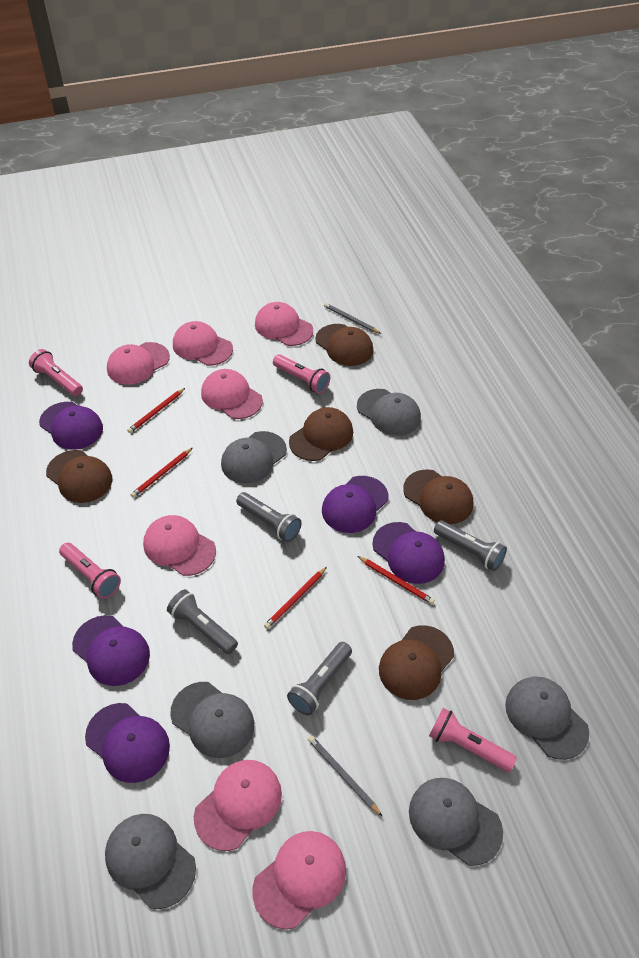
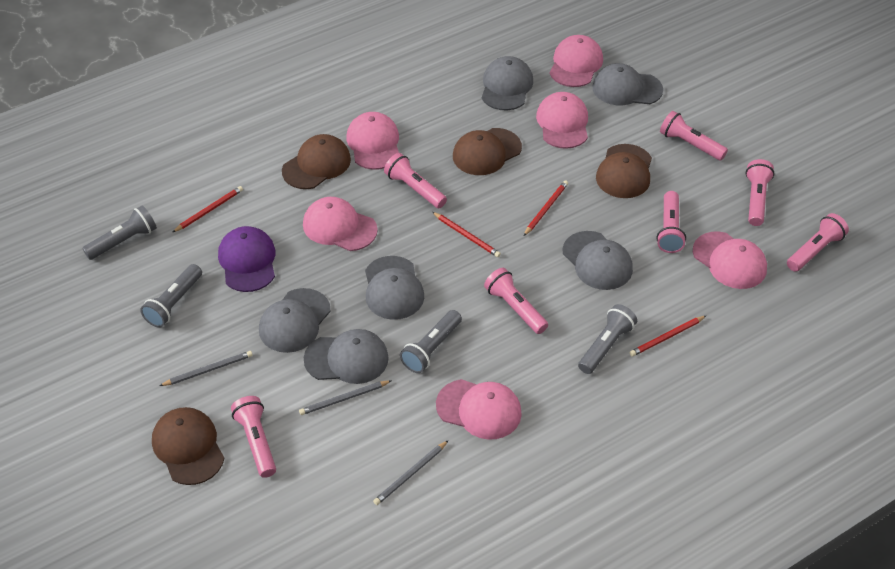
brown cap: [46,450,112,503] [289,407,353,461] [315,324,374,366] [379,625,454,700] [403,469,473,524] = 5 -> [152,407,224,485] [282,134,351,189] [453,128,522,175] [596,144,652,198] = 4
grey pencil: [308,736,382,816] [324,303,381,334] = 2 -> [159,351,253,386] [299,380,392,415] [373,440,449,505] = 3
pink cap: [107,342,170,385] [143,515,216,576] [173,321,233,366] [194,760,282,851] [201,369,263,419] [252,831,346,929] [255,302,313,346] = 7 -> [303,197,378,251] [346,112,399,170] [436,379,522,439] [536,92,588,149] [550,35,603,87] [693,231,767,289] = 6
pink flashlight: [29,349,83,396] [59,543,121,599] [273,354,330,394] [429,708,517,772] = 4 -> [231,396,276,478] [384,153,447,208] [484,268,548,334] [656,191,686,253] [660,111,728,161] [746,159,775,226] [787,213,849,272] = 7
purple cap: [39,402,103,450] [72,615,150,686] [85,703,170,783] [322,476,389,533] [372,522,445,584] = 5 -> [218,226,276,292] = 1

